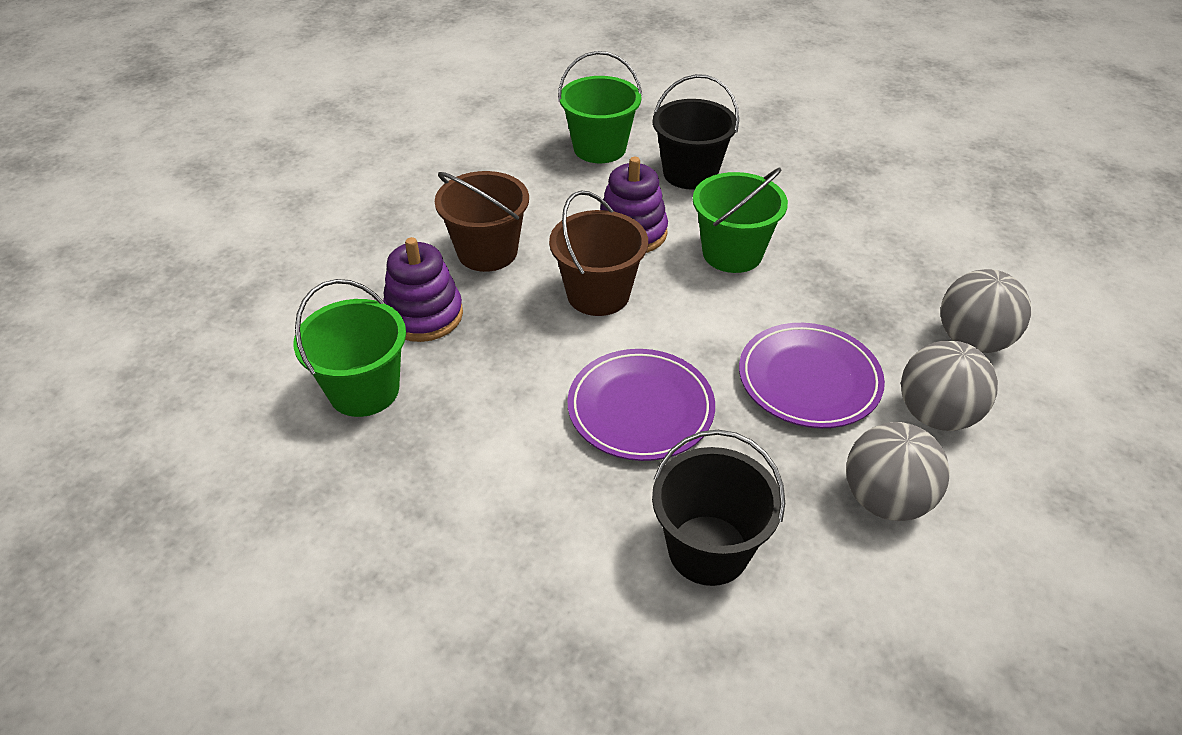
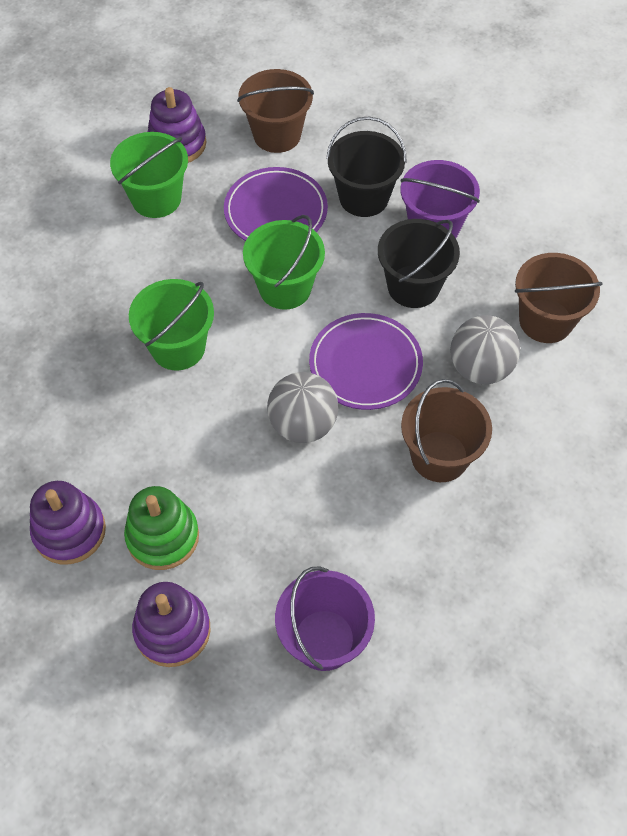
brown bucket: [435,171,529,272] [549,191,648,316] = 2 -> [237,69,314,153] [401,379,492,482] [515,253,602,343] = 3
green stacking toy: none = 0 -> [124,486,199,570] = 1
grey ball: [846,422,950,521] [901,341,998,431] [941,269,1031,353] = 3 -> [267,372,339,443] [450,315,520,384] = 2
purple bucket: none = 0 -> [275,566,375,671] [400,160,480,238] = 2
purple stacking toy: [383,237,463,342] [600,157,668,253] = 2 -> [30,481,106,564] [132,582,211,667] [148,87,206,163] = 3

